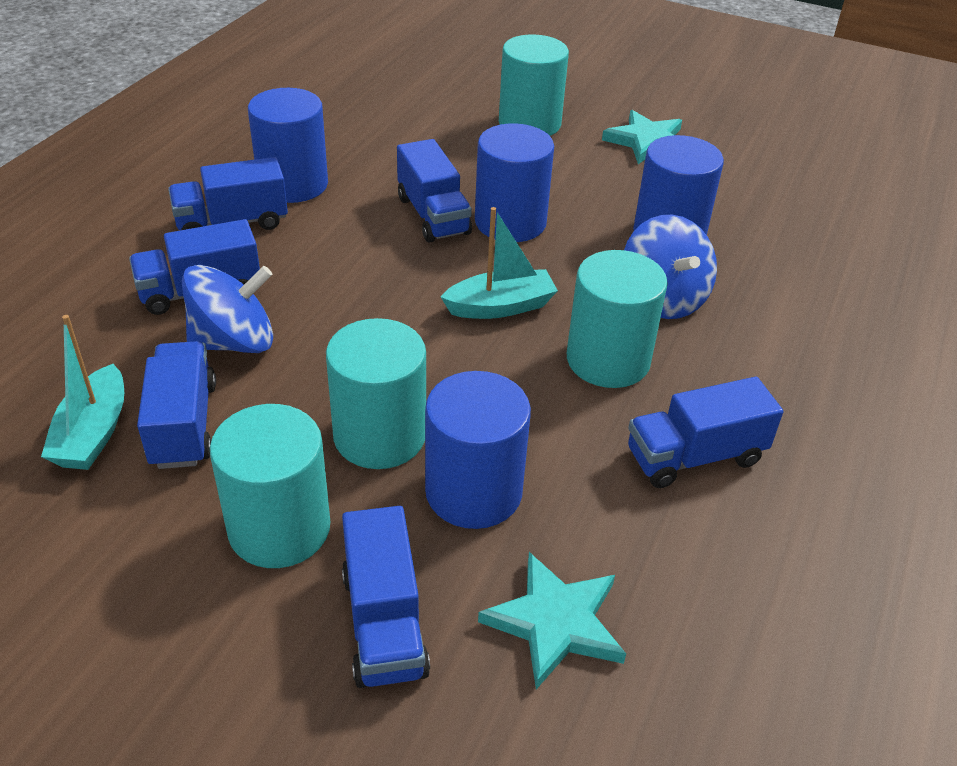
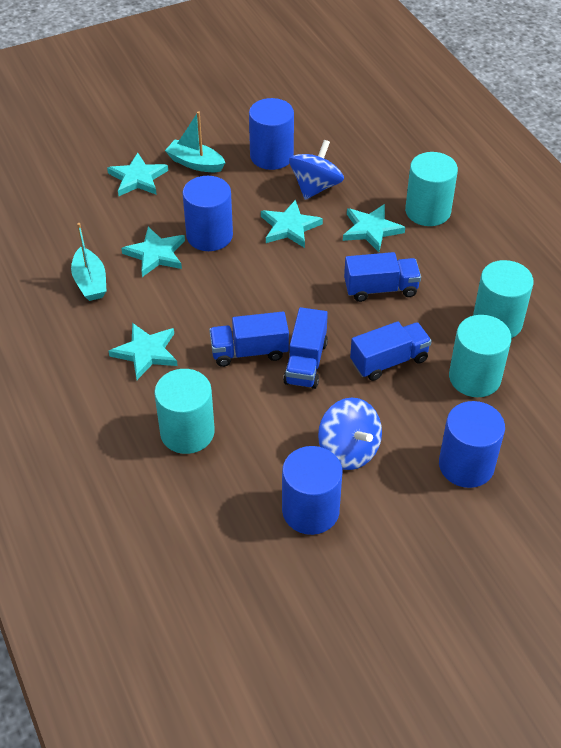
blue truck: [129,219,260,315] [137,341,216,469] [168,157,288,230] [342,506,430,688] [397,139,472,242] [628,377,783,488] = 6 -> [209,312,289,367] [283,307,328,389] [344,252,421,302] [350,321,432,381] = 4
turquoise star: [478,552,626,689] [602,110,682,164] = 2 -> [107,153,168,196] [109,323,178,380] [121,227,185,277] [261,200,323,248] [343,204,405,252] = 5

